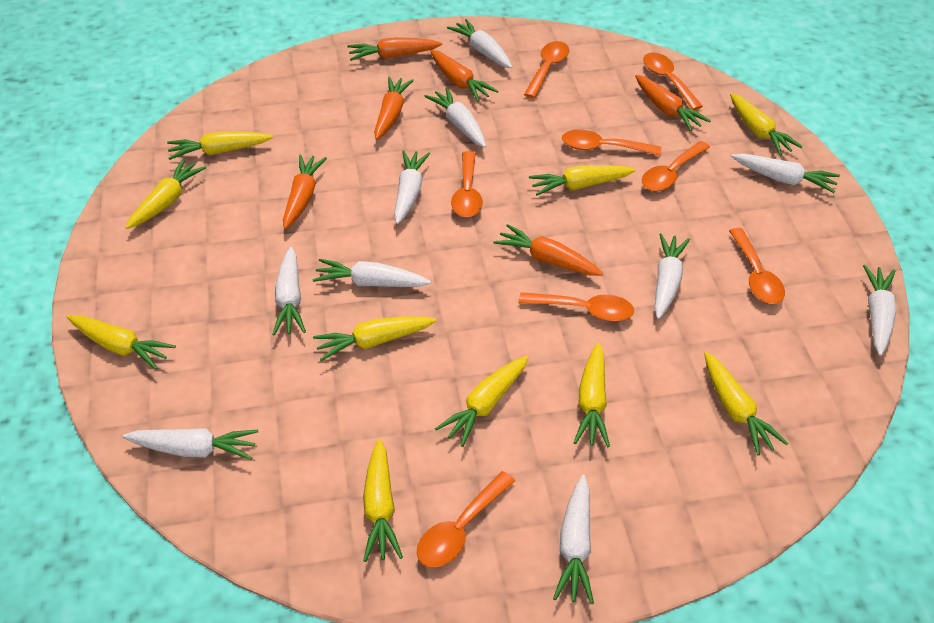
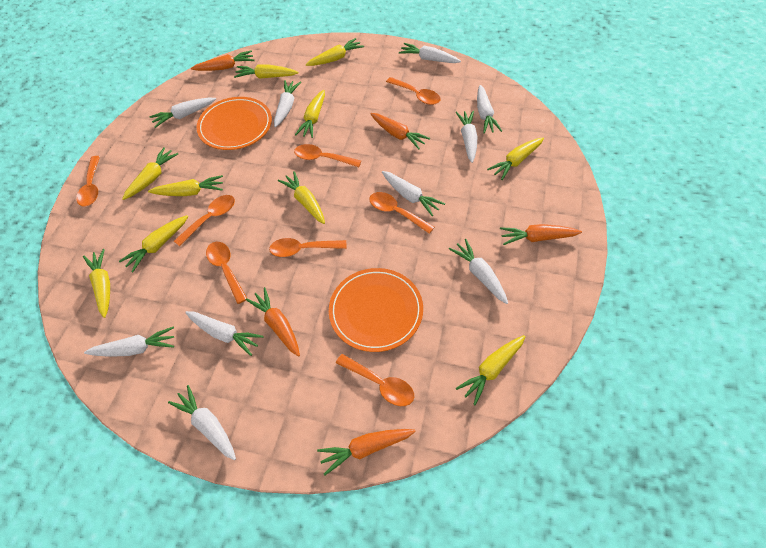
orange carrot: [283,155,327,229] [347,37,442,61] [374,77,414,140] [430,50,498,102] [494,224,603,276] [635,75,711,131] = 6 -> [191,50,254,71] [246,287,300,357] [317,429,416,475] [370,113,430,149] [500,224,582,245] = 5
orange plate: none = 0 -> [197,97,272,150] [329,268,423,352] = 2

